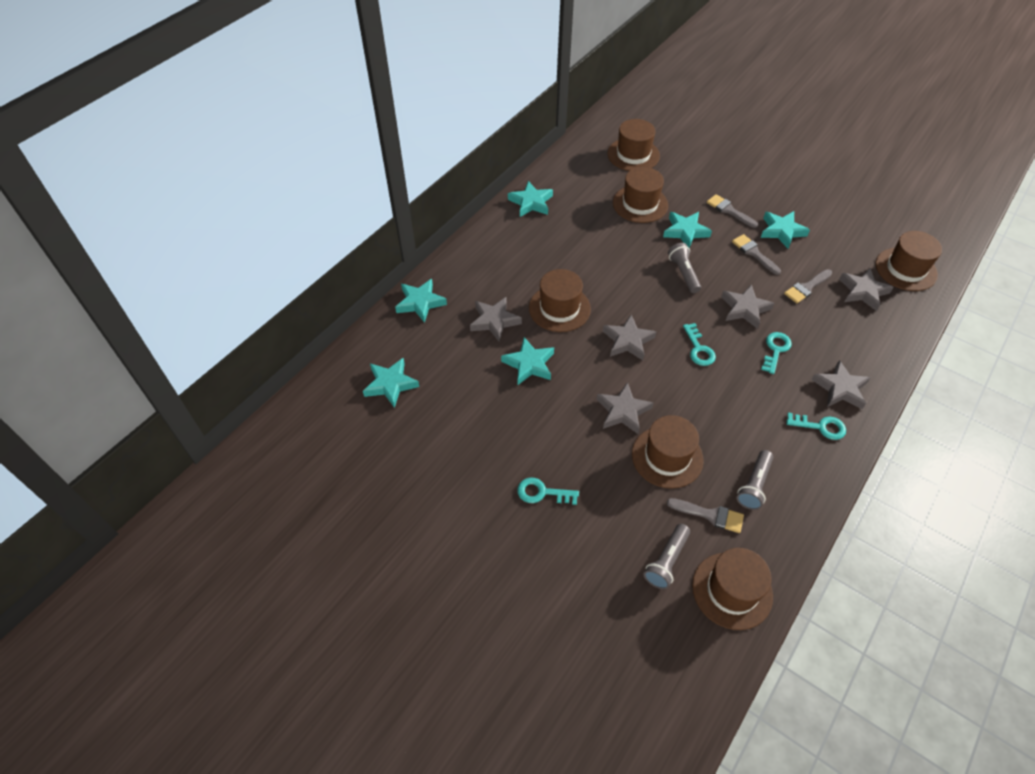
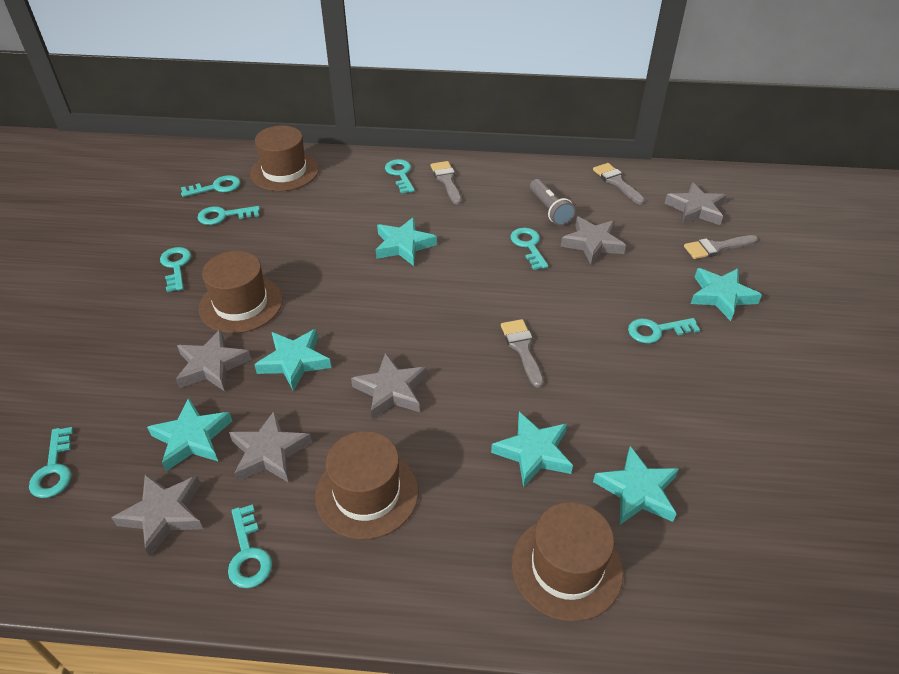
brown hat: [529,269,591,332] [607,119,660,171] [613,167,668,223] [632,415,704,489] [692,548,773,630] [876,231,942,291] = 6 -> [199,251,283,333] [250,125,319,191] [315,431,419,540] [512,502,623,622] = 4
grey flashlight: [643,524,690,589] [668,243,701,293] [736,450,773,510] = 3 -> [530,179,575,226] = 1
turquoise key: [517,477,579,505] [683,323,716,366] [761,332,792,374] [786,413,846,440] = 4 -> [29,427,73,498] [160,247,191,292] [181,175,240,197] [197,206,260,225] [228,504,272,588] [385,159,415,194] [511,228,548,270] [628,318,700,343] = 8

